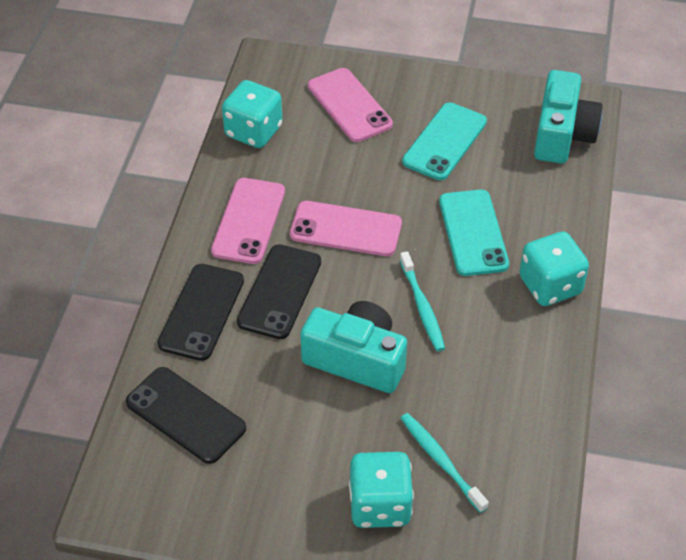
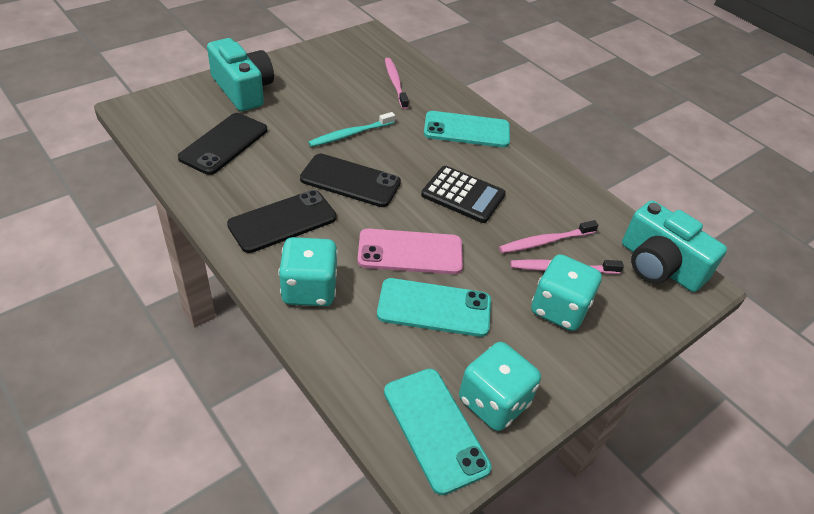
black calculator: none = 0 -> [421,166,506,223] = 1
pink phone: [211,178,285,264] [290,201,402,256] [308,68,393,142] = 3 -> [357,229,463,274] = 1
pink toothbrush: none = 0 -> [385,58,409,109] [499,220,598,253] [510,260,624,274] = 3
turquoise phone: [402,102,487,180] [439,190,509,276] = 2 -> [377,278,491,337] [384,369,492,495] [424,111,510,148] = 3
turquoise toothbrush: [400,251,445,351] [401,413,489,513] = 2 -> [308,112,395,147] = 1

